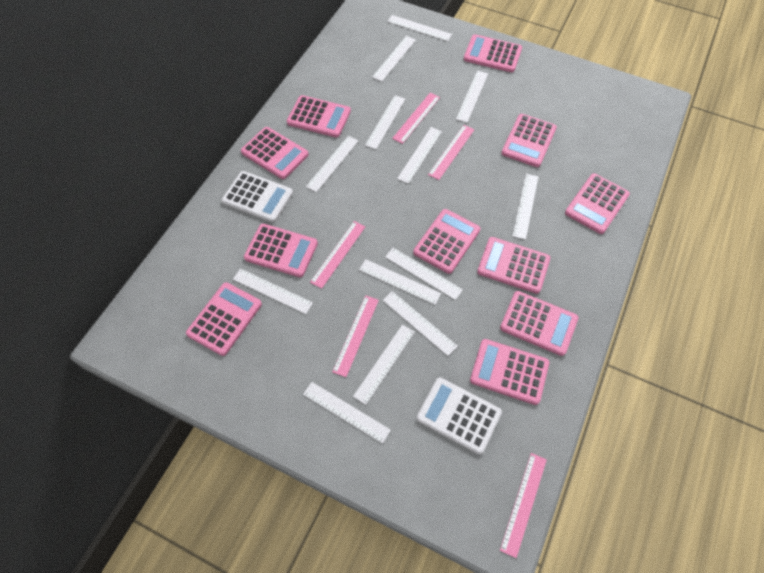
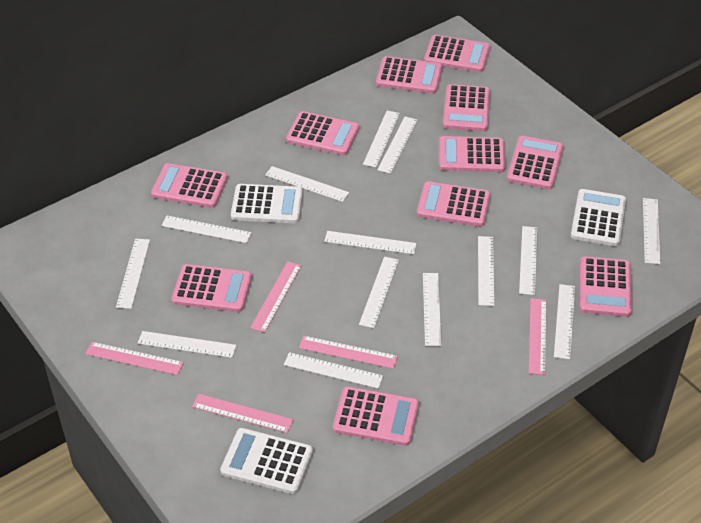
white calculator: [222,171,293,223] [417,378,502,455] = 2 -> [220,428,313,494] [231,184,303,223] [571,189,626,246] = 3
white ruler: [233,268,313,314] [303,382,391,444] [306,136,358,192] [353,325,415,405] [359,259,441,305] [365,95,405,149] [372,36,416,82] [383,291,458,356] [385,248,463,300] [387,15,452,41] [397,127,442,184] [456,71,488,123] [512,174,539,240] = 13 -> [116,239,150,309] [138,331,236,358] [161,215,251,243] [265,166,349,202] [284,352,383,389] [324,231,416,254] [359,257,399,328] [363,110,400,168] [378,117,418,174] [423,273,441,346] [478,236,494,306] [519,226,537,295] [554,284,575,359] [643,198,660,264] = 14

